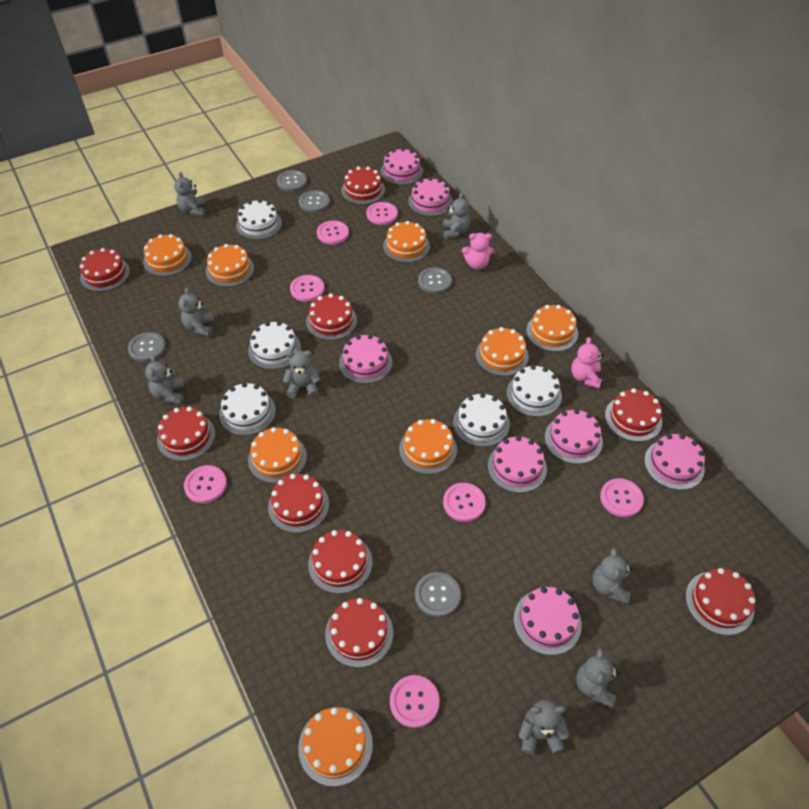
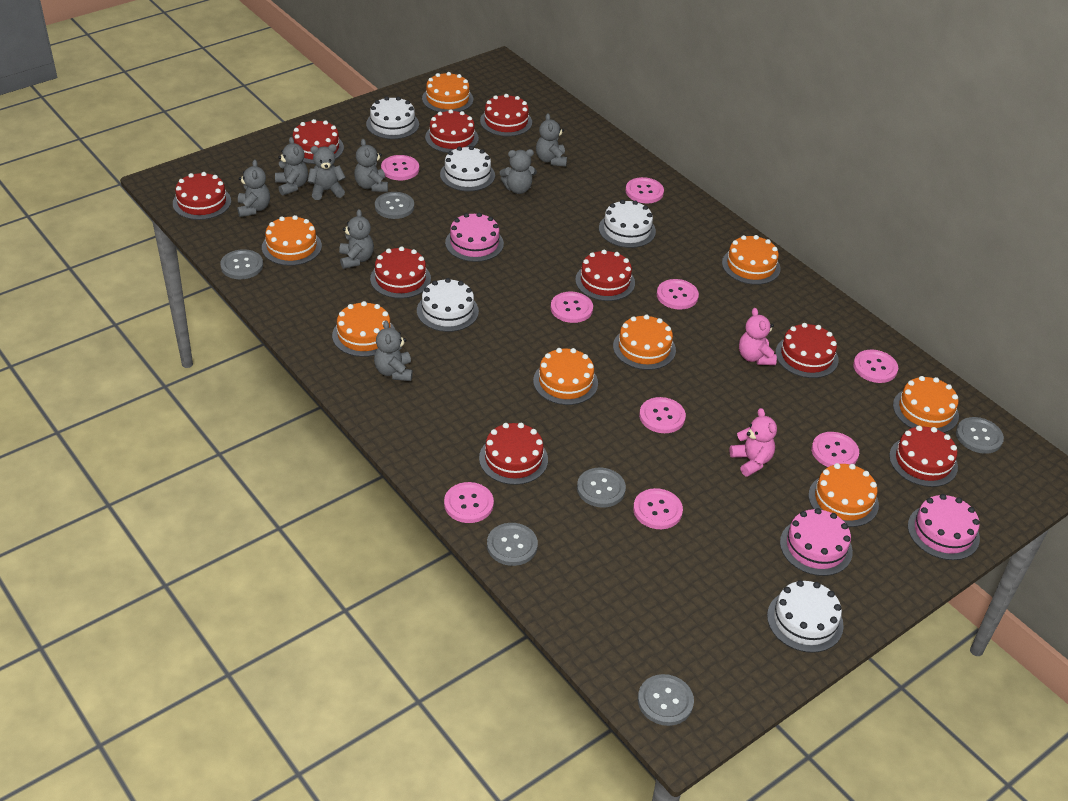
grey button: [128,332,166,362] [277,170,307,192] [299,190,330,213] [415,572,461,618] [418,267,452,294] = 5 -> [220,249,263,279] [375,192,414,219] [487,523,538,566] [577,468,626,508] [638,674,694,726] [956,417,1004,454] = 6
pink button: [184,465,227,503] [290,275,324,302] [317,221,349,244] [366,202,398,225] [390,675,440,728] [443,483,486,522] [600,478,644,517] = 7 -> [381,155,419,180] [444,482,494,523] [551,292,593,323] [626,177,664,203] [633,488,683,529] [639,397,686,433] [657,279,699,310] [812,432,859,467] [853,350,898,383] = 9
pink cake: [339,335,392,384] [380,148,423,185] [408,177,453,216] [488,436,547,493] [514,587,582,655] [545,409,603,464] [644,434,705,490] = 7 -> [445,212,504,262] [780,508,853,576] [908,494,980,560] = 3

